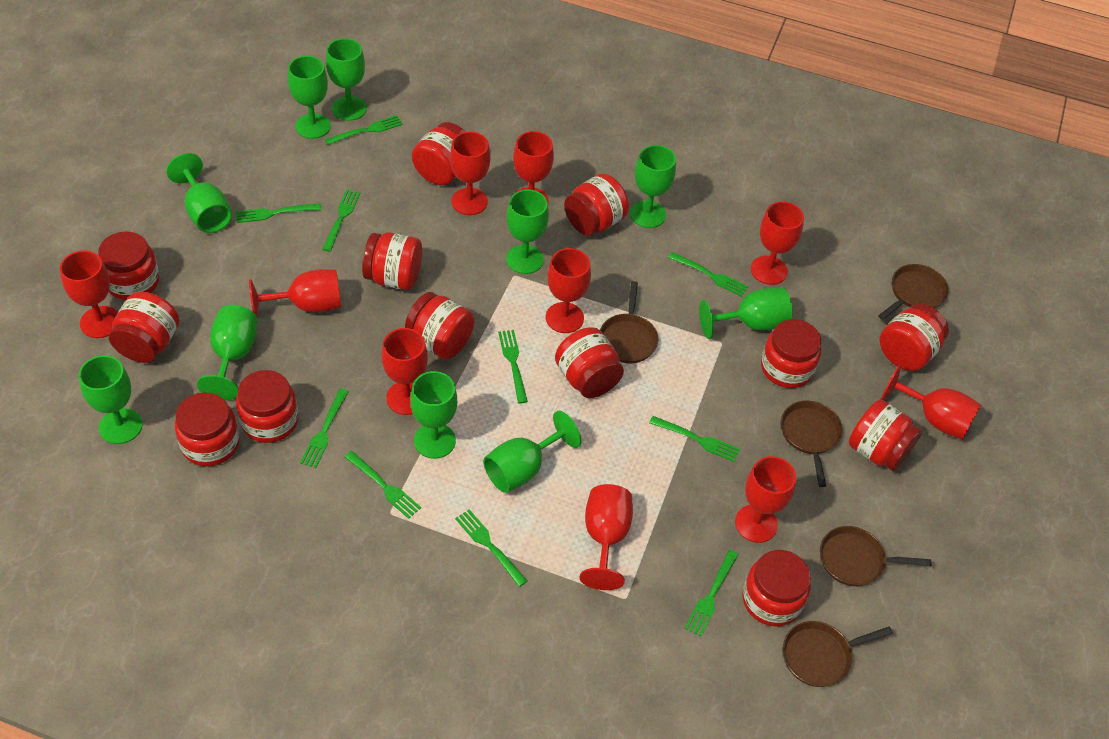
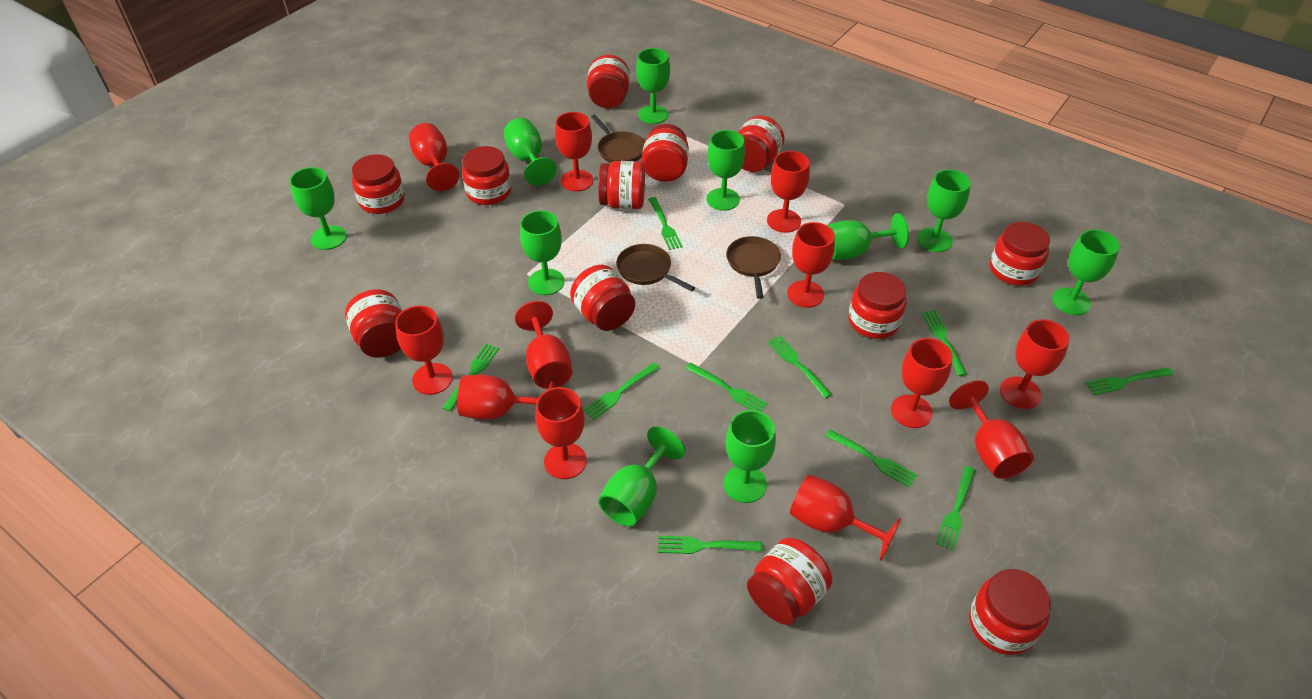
brown pan: [600,281,658,364] [781,401,843,487] [783,621,893,687] [820,526,931,586] [878,264,949,320] = 5 -> [591,115,645,163] [616,244,695,292] [726,236,781,299] = 3
red goblet: [60,251,118,338] [249,269,341,316] [381,328,428,415] [450,132,490,215] [513,131,554,203] [545,248,591,333] [580,484,633,590] [735,456,796,543] [751,201,804,285] [881,364,981,440] = 10 -> [395,306,453,395] [409,123,459,191] [457,375,555,420] [515,301,572,389] [535,387,587,479] [555,112,593,191] [767,151,810,233] [787,222,835,308] [790,475,901,561] [891,338,953,428] [949,380,1034,479] [1000,319,1070,409] = 12
red jar: [98,232,160,300] [109,292,180,363] [175,392,240,466] [236,370,298,443] [362,232,422,290] [405,292,475,359] [412,122,466,185] [555,327,624,398] [564,174,629,236] [742,550,811,626] [761,319,821,388] [849,400,922,471] [879,304,949,371] = 13 -> [345,289,402,358] [352,154,405,214] [462,146,511,205] [570,265,635,331] [587,55,630,108] [598,161,645,209] [642,124,689,182] [738,115,785,172] [747,538,832,625] [848,272,906,339] [969,569,1051,655] [990,222,1050,285] = 12

